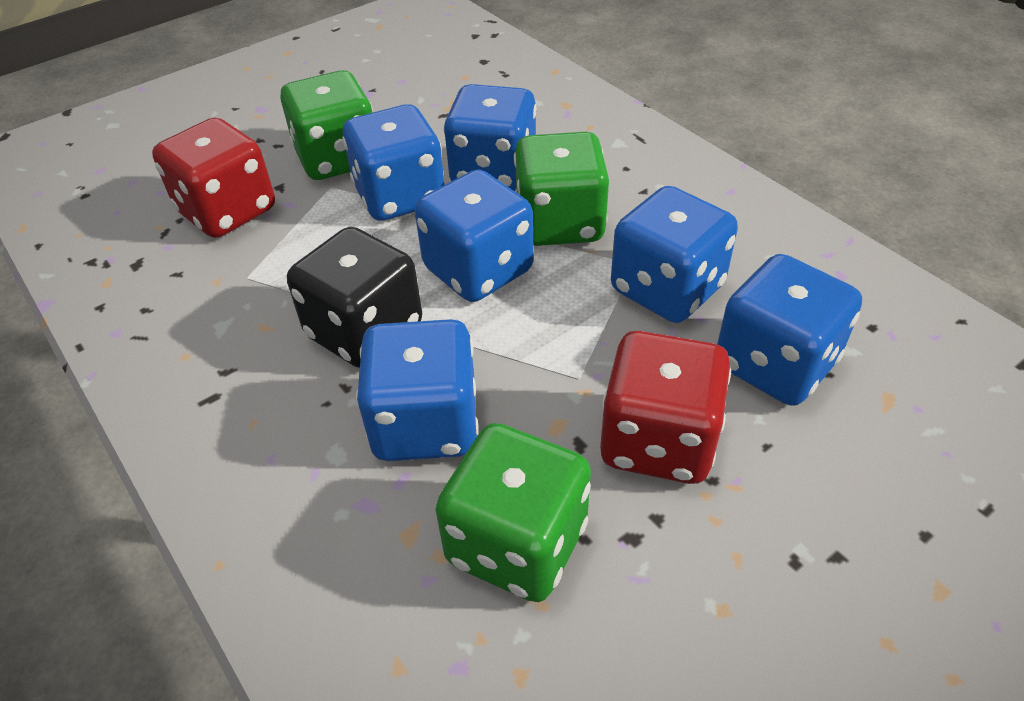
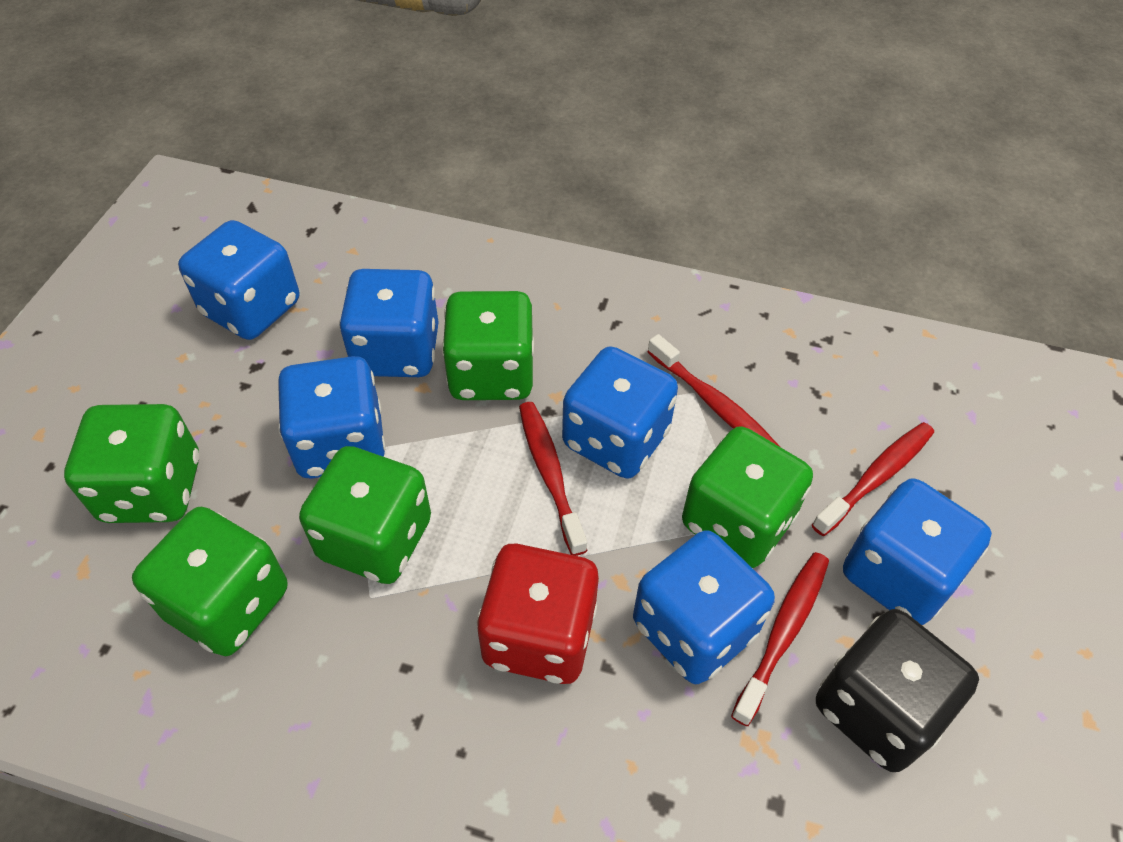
green dice: [280,70,373,180] [435,423,591,602] [514,132,609,246] = 3 -> [64,404,199,523] [132,507,287,656] [299,446,431,584] [442,291,534,400] [682,426,813,568] = 5
red dice: [152,118,275,238] [600,331,731,484] = 2 -> [477,543,599,684] = 1
red toothbrush: none = 0 -> [519,402,588,556] [647,334,780,447] [731,552,829,726] [812,422,934,536] = 4

